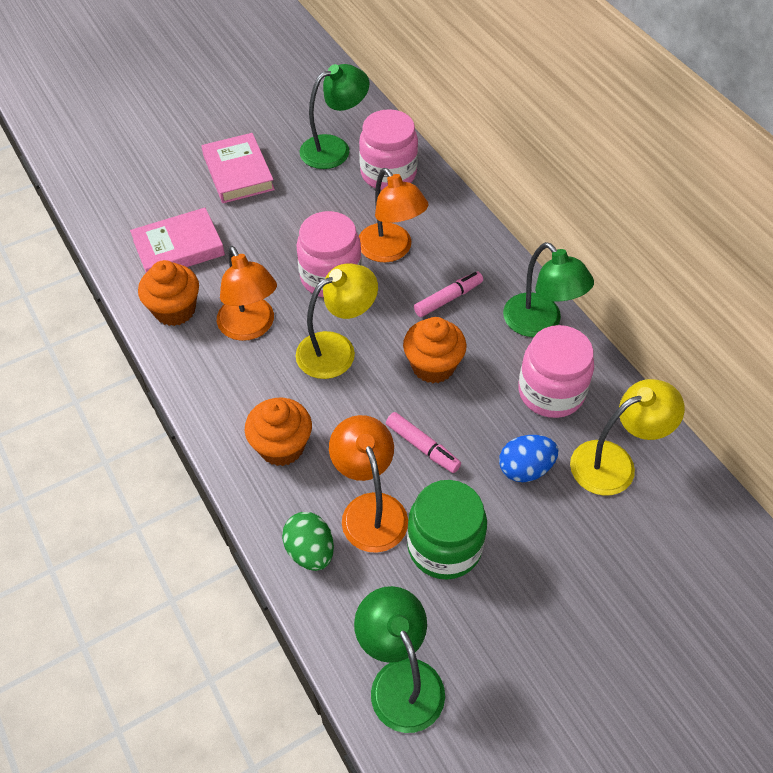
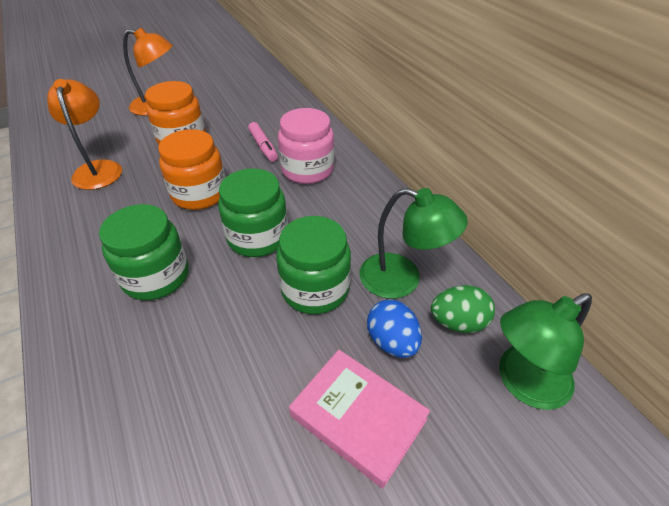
green jar: [407,480,487,580] = 1 -> [99,204,189,300] [218,168,288,257] [276,216,351,314] = 3
green lamp: [299,64,369,169] [354,586,445,733] [503,242,594,337] = 3 -> [359,188,468,299] [499,293,592,410] = 2
orange cupcake: [138,260,199,326] [245,398,312,466] [403,317,467,383] = 3 -> none = 0
orange jar: none = 0 -> [145,81,206,145] [158,129,226,210] = 2
orange lamp: [217,246,277,341] [329,415,408,553] [359,168,428,263] = 3 -> [47,79,122,190] [123,28,173,116] = 2
pink book: [130,208,225,273] [201,133,275,203] = 2 -> [289,350,430,488] = 1
pink jar: [296,211,362,298] [359,109,418,190] [518,325,594,418] = 3 -> [278,108,334,184] = 1
pink marker: [386,412,461,473] [414,271,483,317] = 2 -> [248,122,278,162] = 1
yellow lamp: [296,263,378,379] [570,379,685,496] = 2 -> none = 0

